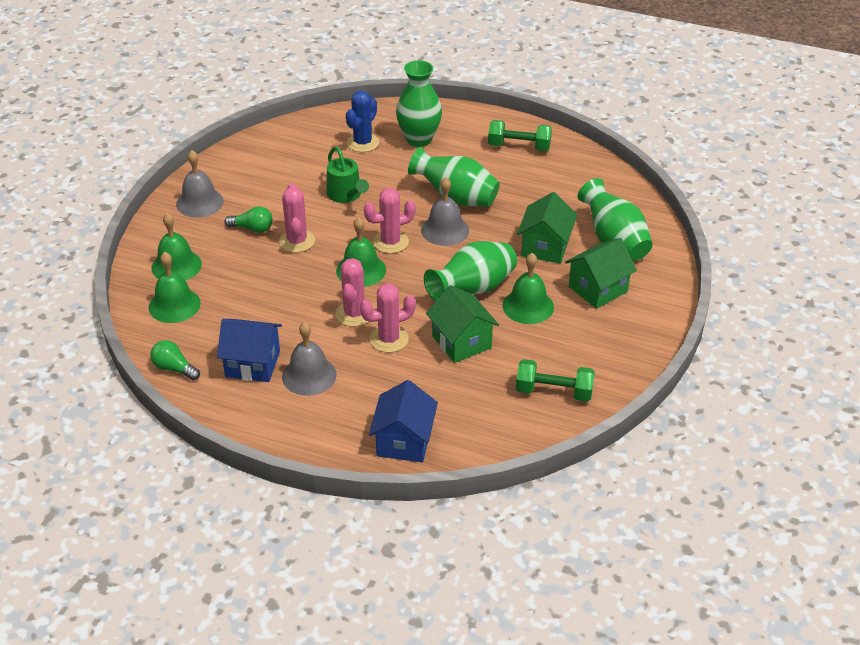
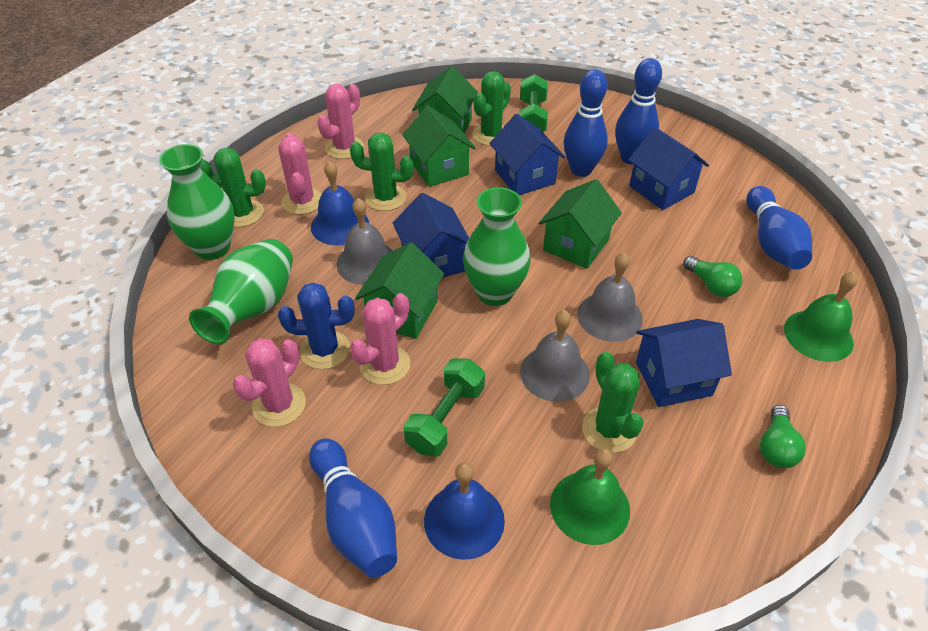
blue bell: none = 0 -> [311,161,369,245] [424,462,505,560] = 2
blue bowling pin: none = 0 -> [309,438,397,578] [564,69,608,177] [615,58,662,165] [746,186,812,270] = 4
blue house: [217,319,282,382] [369,380,438,462] = 2 -> [393,193,469,278] [489,114,565,195] [628,127,709,210] [636,319,732,407] = 4
green bell: [149,252,201,323] [151,213,202,281] [336,217,386,287] [502,253,554,324] = 4 -> [550,448,630,545] [784,272,858,362] = 2
green cactus: none = 0 -> [201,148,266,227] [350,132,413,211] [472,71,511,146] [582,352,644,453] = 4
green house: [426,285,499,363] [517,192,577,264] [565,238,637,309] = 3 -> [355,242,444,339] [402,105,476,187] [412,66,478,133] [539,179,622,269] = 4
green vase: [396,60,442,147] [408,147,500,207] [424,241,517,300] [578,178,653,261] = 4 -> [159,144,235,260] [189,239,293,344] [463,187,531,306] = 3
green watering can: [327,146,369,203] = 1 -> none = 0

